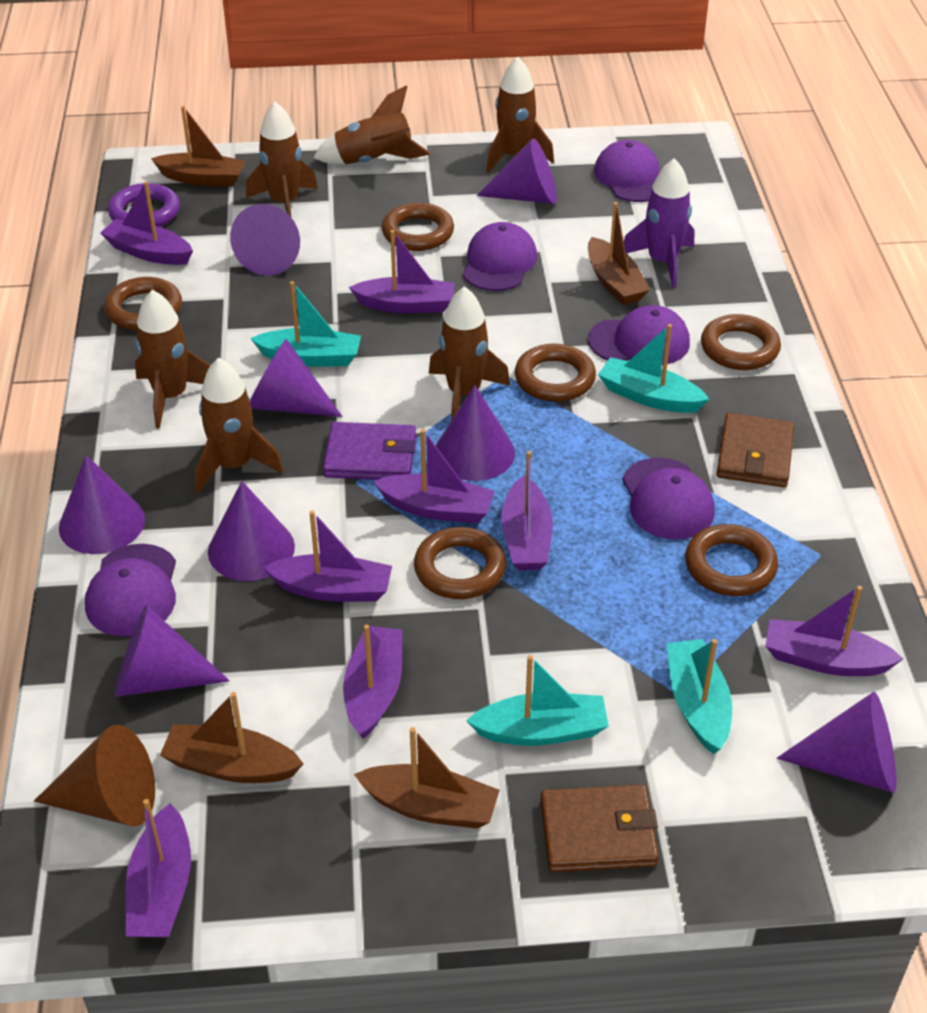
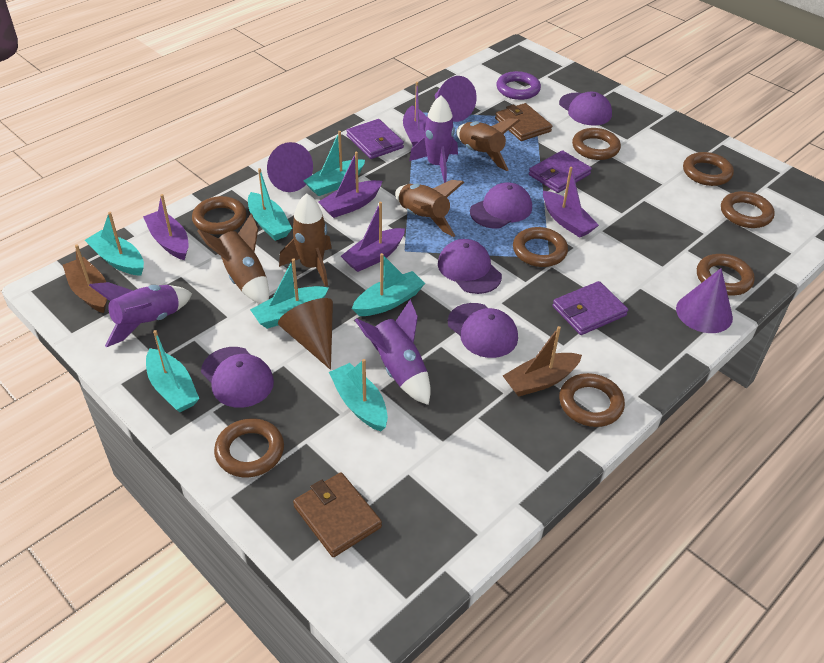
brown boat: [151,106,246,187] [160,692,304,783] [354,727,500,829] [588,202,650,305] = 4 -> [63,244,107,313] [503,326,582,397] = 2
brown ring: [104,277,182,330] [382,202,454,251] [414,527,506,599] [515,344,596,402] [685,524,778,596] [701,314,781,370] = 6 -> [192,196,247,235] [214,418,284,477] [513,227,568,267] [559,373,625,427] [572,128,621,160] [683,152,734,186] [697,254,755,296] [721,191,775,228] = 8
brown rocket: [135,290,211,429] [195,358,284,493] [246,102,318,218] [313,85,430,164] [429,286,510,420] [486,57,554,173] = 6 -> [197,214,269,304] [279,193,332,287] [395,180,464,237] [456,118,520,171] = 4
purple boat: [100,181,193,265] [125,799,191,937] [263,510,392,602] [343,625,402,739] [349,230,455,313] [373,429,495,523] [501,451,553,570] [765,586,903,676] = 8 -> [143,194,189,260] [319,152,382,218] [341,202,405,272] [403,82,427,146] [543,167,599,238] = 5
purple cone: [59,455,145,554] [115,605,230,697] [208,481,295,581] [230,204,300,276] [250,339,343,417] [436,385,515,481] [477,138,557,204] [776,692,897,793] = 8 -> [267,142,313,192] [434,76,477,122] [676,268,733,333] = 3
purple rocket: [624,158,694,288] = 1 -> [89,282,192,347] [355,299,431,405] [409,95,458,183] = 3
purple wallet: [323,422,416,480] = 1 -> [346,119,404,159] [529,150,592,193] [552,281,628,335] = 3
turquoise boat: [250,281,361,367] [466,655,609,746] [598,324,709,413] [667,639,732,754] = 4 -> [85,212,144,276] [146,330,199,412] [248,168,292,241] [250,259,329,329] [303,131,365,196] [329,359,388,431] [352,253,425,316] = 7

